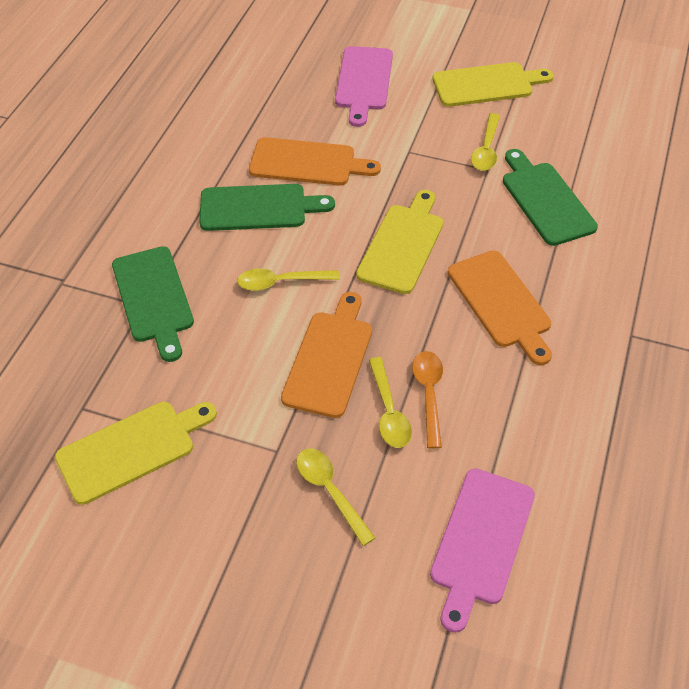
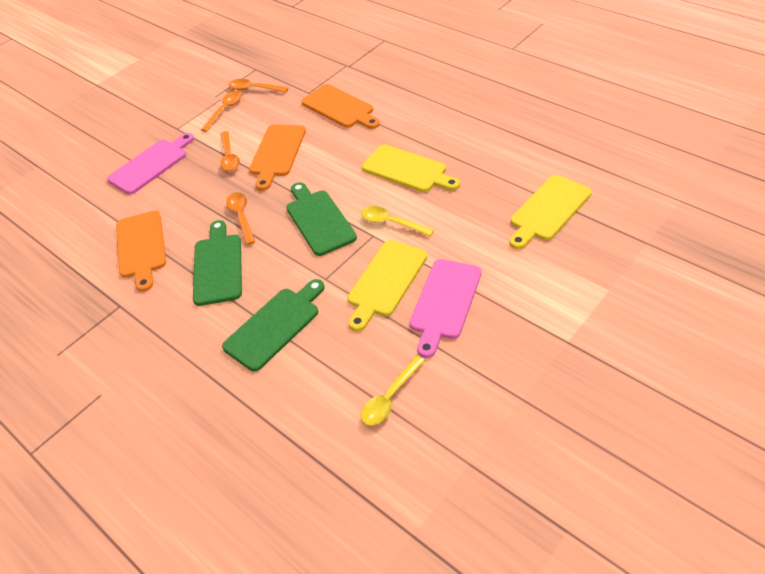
orange spoon: [412,351,443,449] = 1 -> [201,91,242,132] [220,131,240,171] [226,192,255,245] [229,79,288,92] = 4
yellow spoon: [237,268,340,291] [296,449,375,546] [369,357,412,448] [471,113,500,171] = 4 -> [361,206,434,236] [361,356,425,426] = 2

